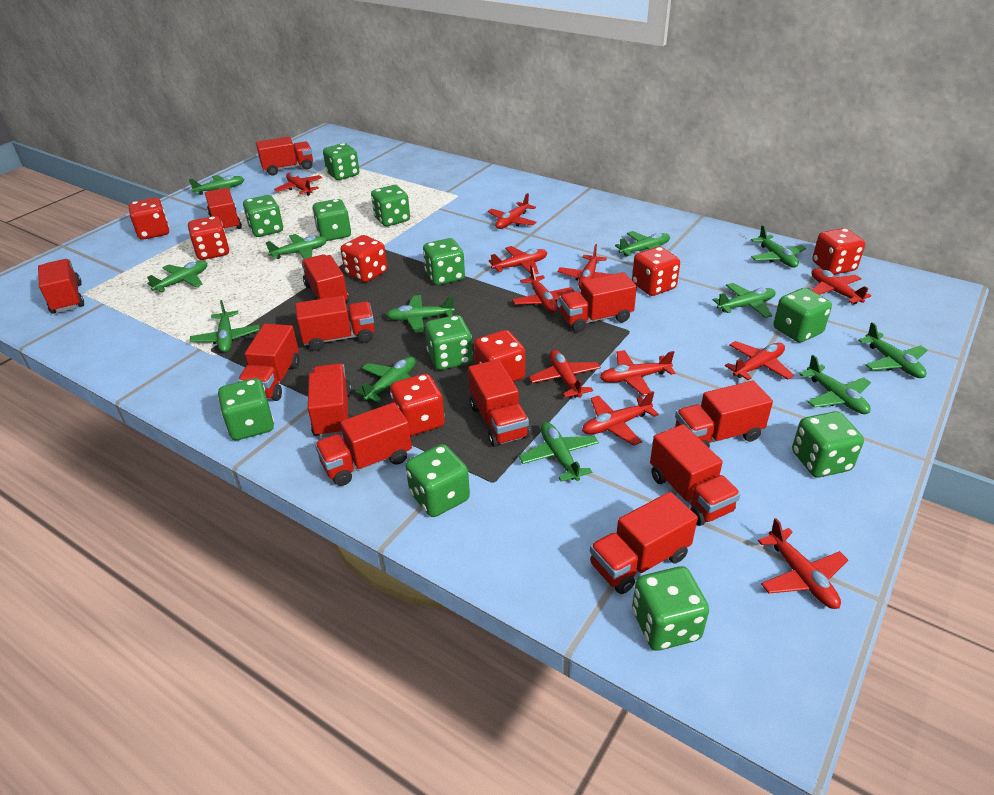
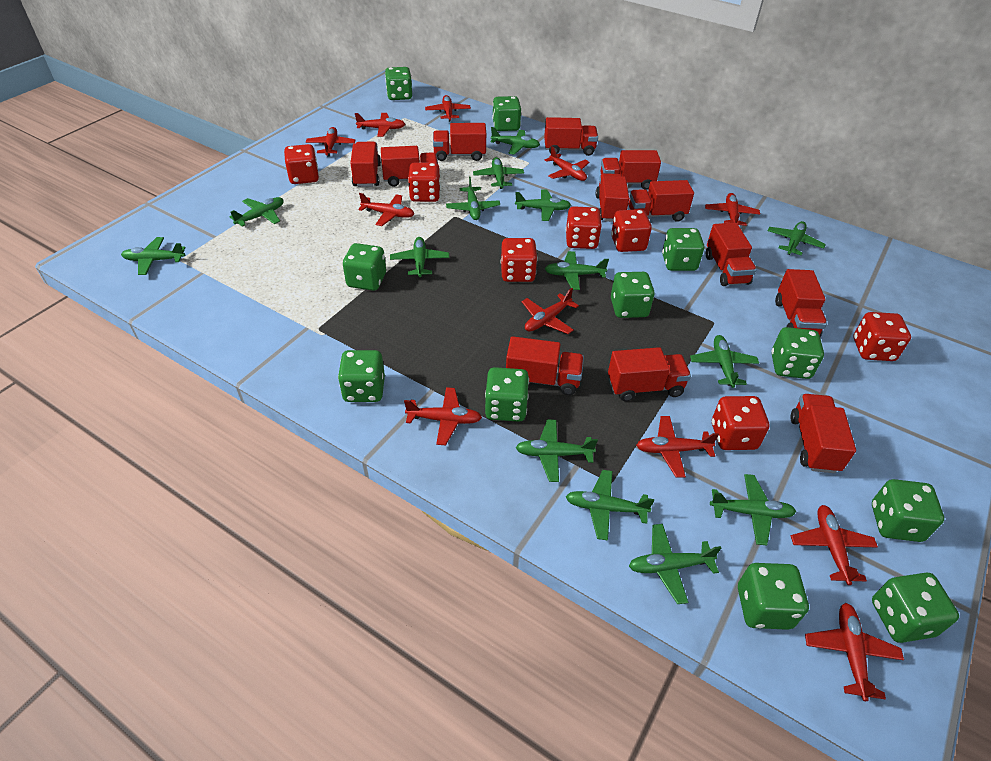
green plane: [147,261,207,292] [189,175,244,195] [190,300,259,353] [266,234,327,259] [355,357,416,402] [386,295,455,333] [519,422,599,482] [615,231,670,256] [713,283,776,318] [751,225,806,268] [799,355,871,414] [858,322,928,378] = 12 -> [121,237,186,275] [229,197,283,227] [390,237,449,277] [446,177,500,220] [473,157,524,189] [491,127,540,155] [515,189,571,221] [515,419,598,482] [545,251,609,290] [566,470,654,541] [629,524,721,604] [690,335,759,388] [710,474,796,545] [768,221,826,255] = 14
red truck: [38,259,84,314] [205,188,242,232] [238,324,300,401] [256,137,313,175] [295,296,374,351] [301,254,349,303] [308,363,352,438] [315,402,412,486] [468,359,530,447] [559,272,637,332] [590,492,698,594] [650,424,741,526] [675,381,773,447] = 13 -> [350,142,381,187] [381,146,438,187] [433,123,486,161] [506,336,584,395] [544,117,598,156] [596,173,629,222] [601,150,661,190] [608,347,691,401] [629,180,694,222] [706,223,757,286] [775,269,827,337] [790,394,856,473] = 12

